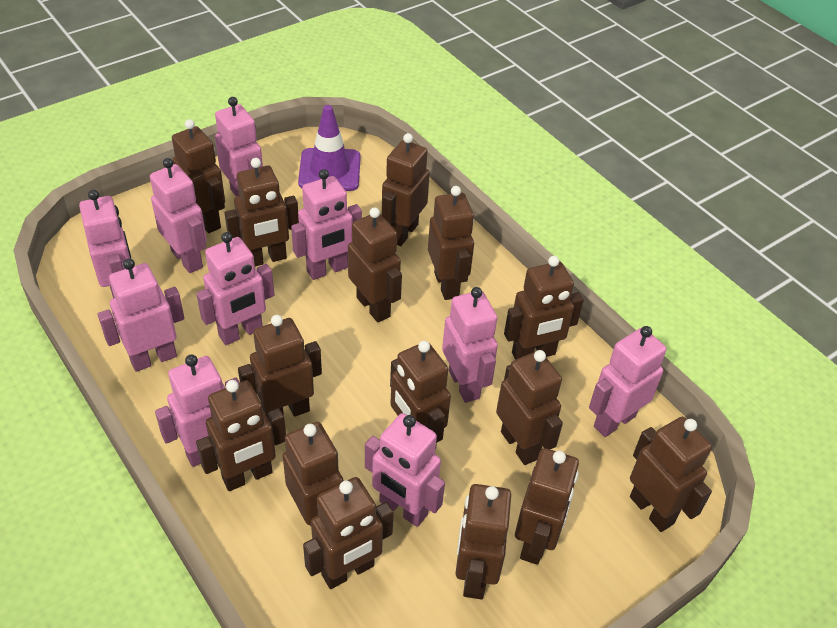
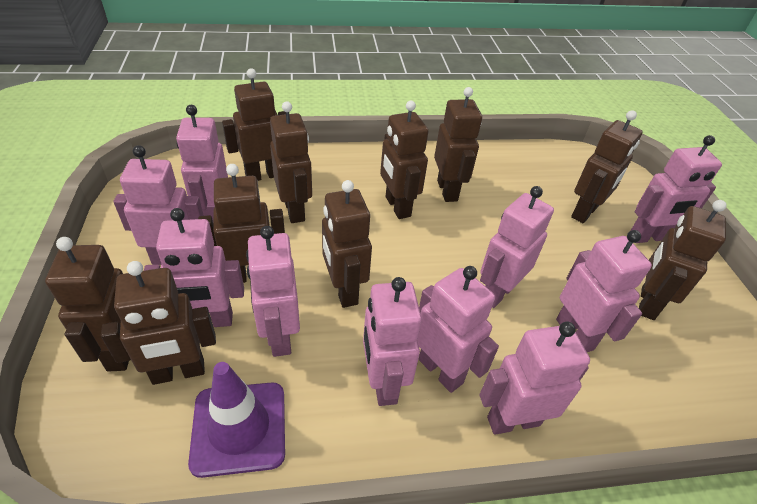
brown robot: [172,119,225,233] [196,380,286,491] [224,158,299,266] [238,315,322,418] [283,422,344,526] [303,477,394,589] [348,207,402,322] [382,133,430,246] [390,341,451,450] [428,186,474,300] [455,484,511,599] [496,350,563,465] [504,256,584,360] [515,448,579,565] [630,417,712,532] = 15 -> [45,237,129,372] [101,261,216,385] [198,164,285,283] [222,68,286,181] [270,101,312,223] [322,180,372,308] [380,101,428,219] [434,87,482,202] [571,110,643,223] [639,200,727,320] = 10

